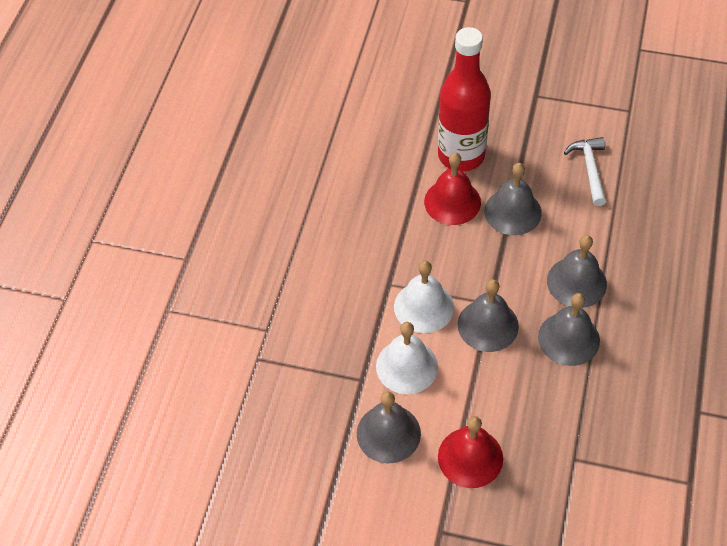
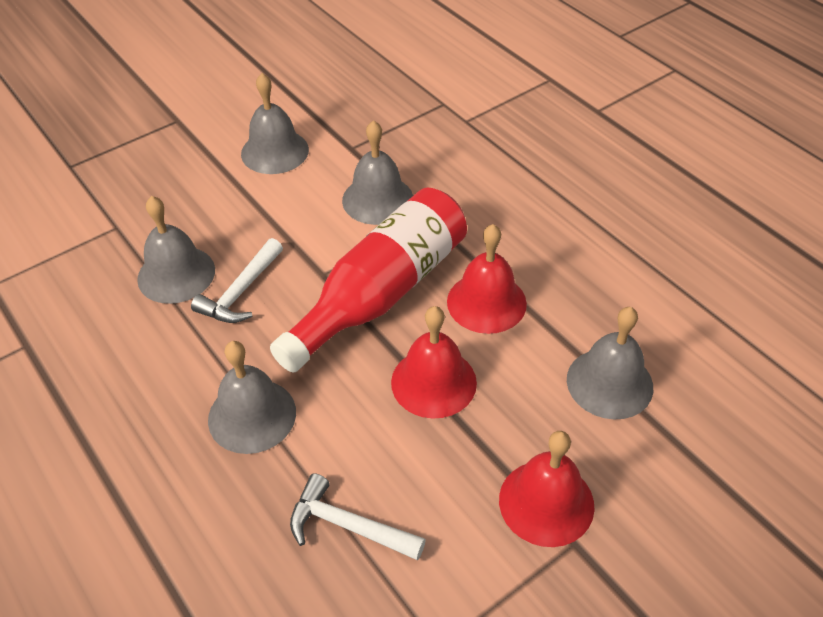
red bell: [424,153,481,225] [438,416,503,488] = 2 -> [391,306,477,419] [447,224,527,334] [499,431,595,547] = 3
white bell: [376,322,438,394] [394,261,454,333] = 2 -> none = 0
white hammer: [564,137,606,206] = 1 -> [191,238,283,323] [290,473,426,561] = 2

